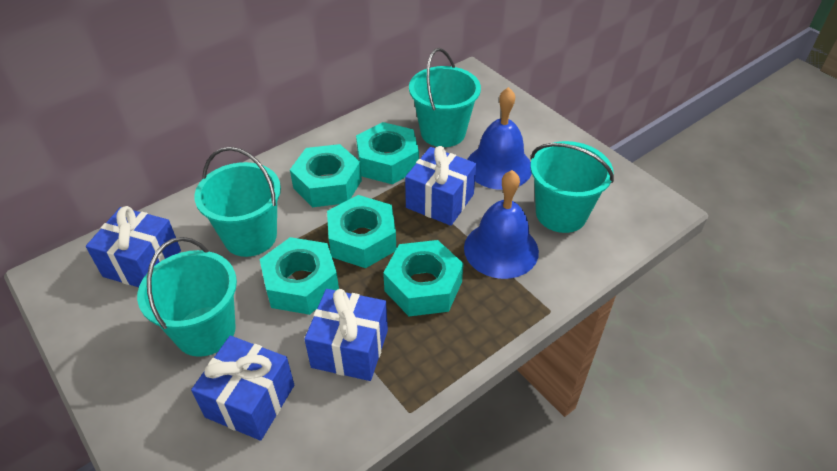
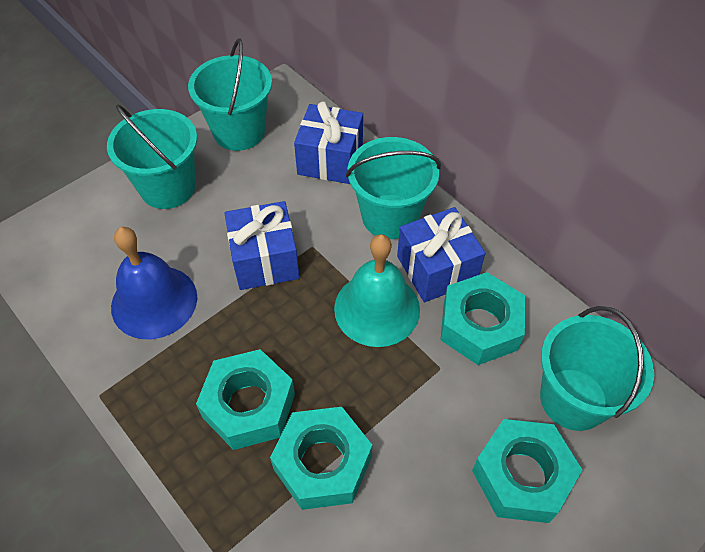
blue bell: [464,170,539,279] [467,87,532,190] = 2 -> [111,227,197,339] = 1
blue gift: [86,206,181,287] [191,336,294,441] [304,289,388,381] [405,146,476,226] = 4 -> [224,201,300,290] [294,101,363,184] [397,207,485,302] = 3
turquoise bell: none = 0 -> [334,234,420,347] = 1
turquoise nut: [259,237,339,315] [290,144,362,207] [327,195,396,268] [356,122,419,185] [383,240,464,316] = 5 -> [196,349,295,450] [270,407,372,510] [441,272,525,365] [472,419,582,523] = 4

